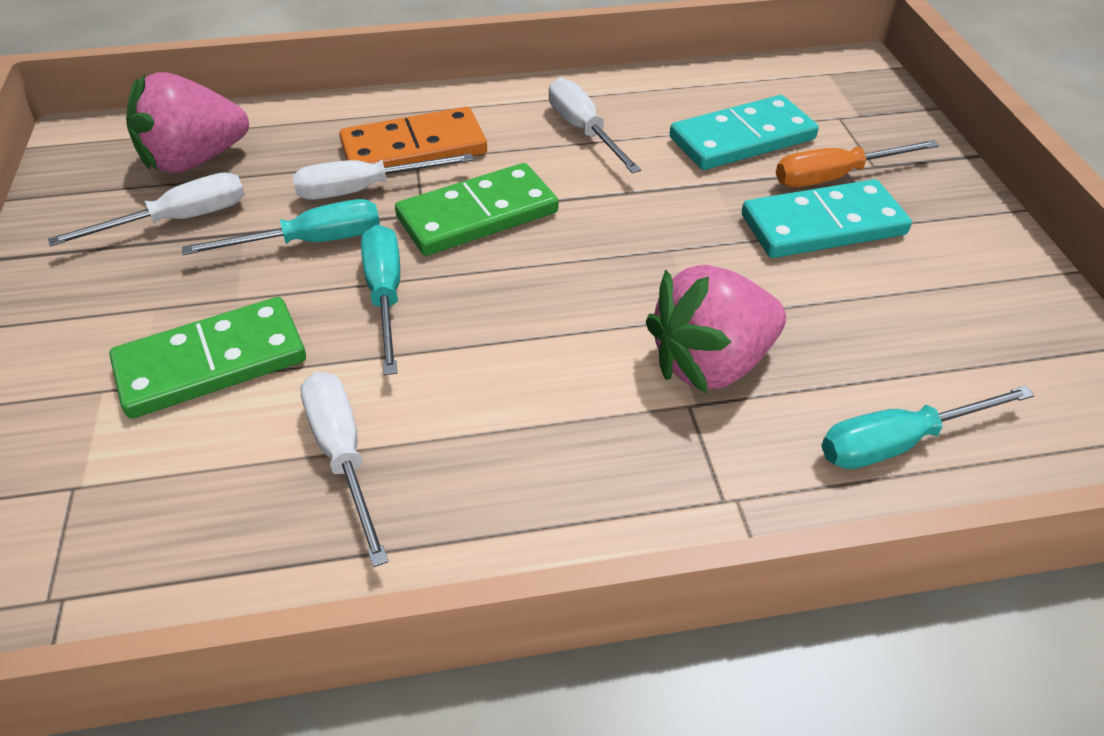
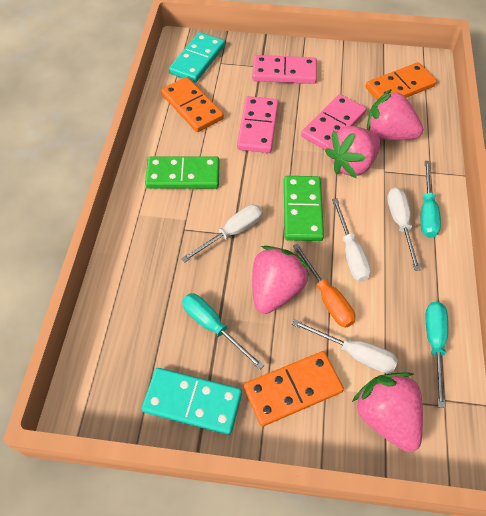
orange domino: [339,107,487,167] = 1 -> [161,77,224,132] [244,351,344,426] [366,62,437,100] = 3
pink domino: none = 0 -> [237,96,279,153] [252,55,317,84] [301,94,366,150] = 3
pink strawberry: [126,72,249,173] [646,265,786,394] = 2 -> [252,246,309,314] [325,126,380,178] [352,372,423,452] [367,89,423,140] = 4

